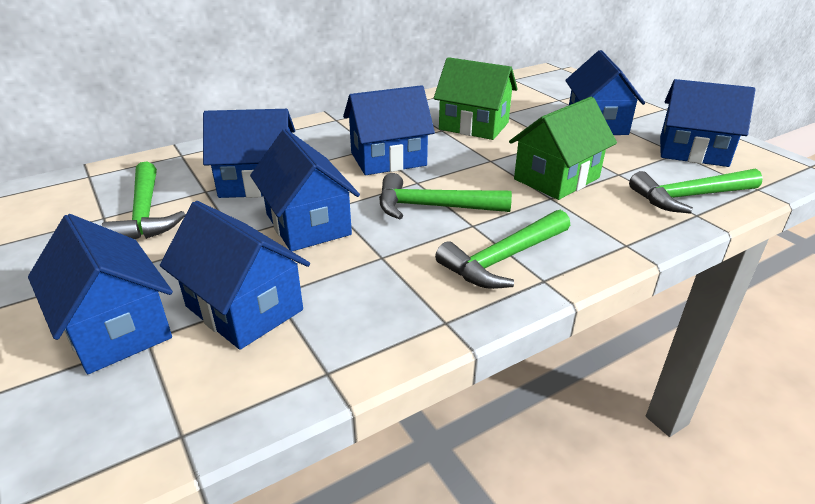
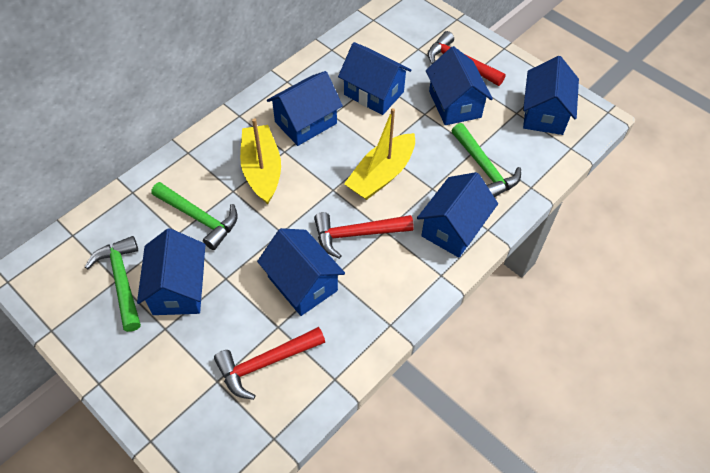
green hammer: [102,162,185,239] [379,173,512,219] [435,210,570,289] [629,168,763,214] = 4 -> [85,236,141,332] [151,182,238,250] [452,123,521,197] = 3
green house: [434,57,518,140] [509,97,617,200] = 2 -> none = 0
red hammer: none = 0 -> [214,327,325,400] [314,212,414,259] [428,31,506,86] = 3
yellow boat: none = 0 -> [240,118,281,204] [344,108,415,200] = 2

